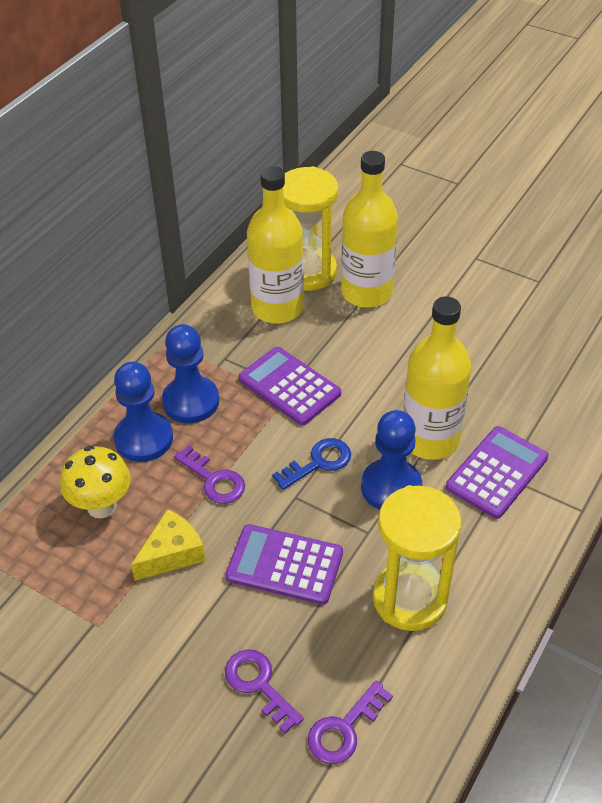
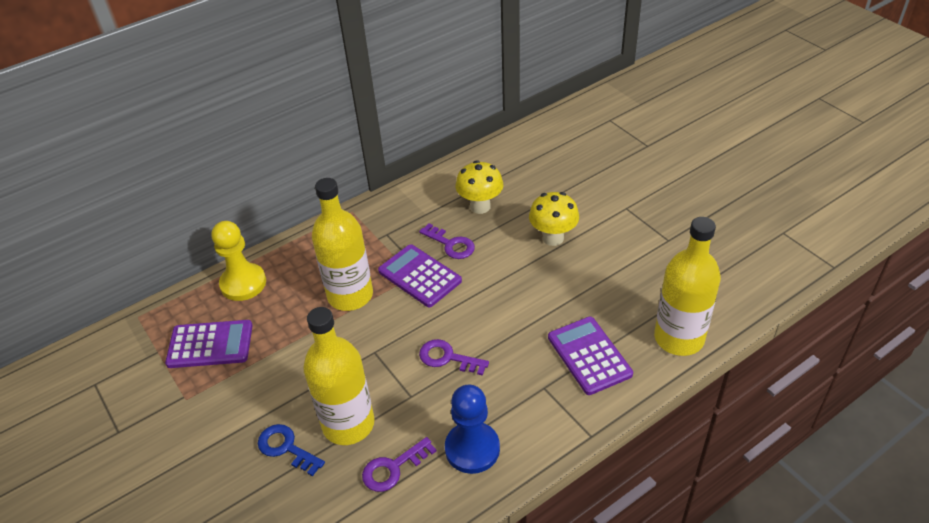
blue pawn: [114,362,173,462] [162,324,219,423] [361,410,422,510] = 3 -> [445,385,500,474] = 1
yellow cheese: [131,509,205,581] = 1 -> none = 0
yellow hourglass: [283,166,338,291] [373,485,462,631] = 2 -> none = 0
yellow mushroom: [60,446,130,518] = 1 -> [456,160,503,214] [529,192,579,246] = 2
yellow pawn: none = 0 -> [212,221,266,301] = 1

